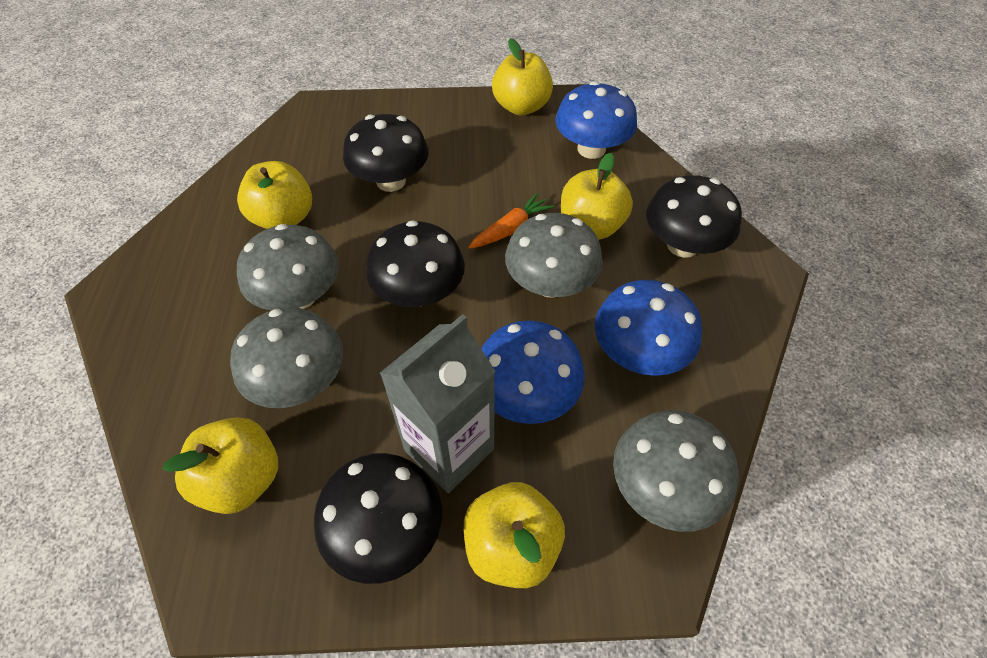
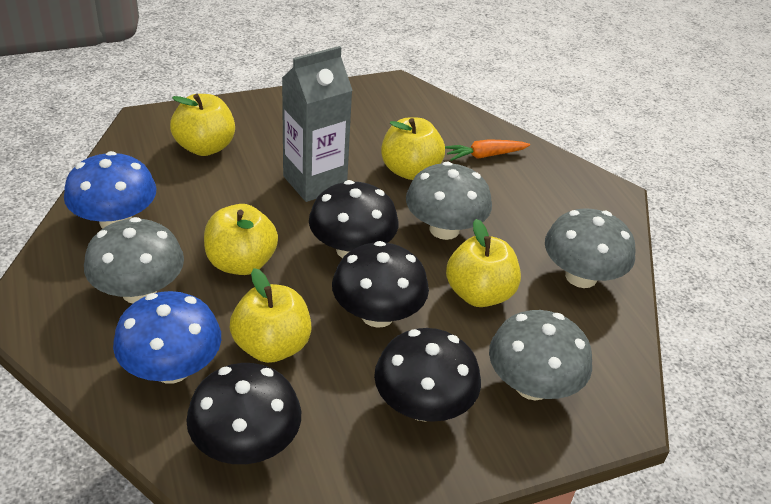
blue mushroom: [481,320,585,424] [555,81,637,159] [595,280,702,376] = 3 -> [64,151,156,229] [113,291,221,384] = 2

